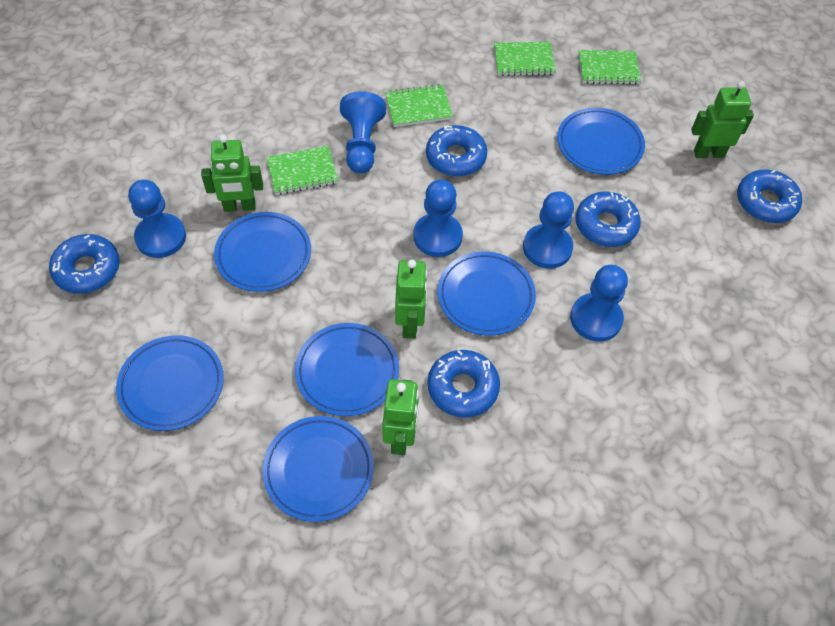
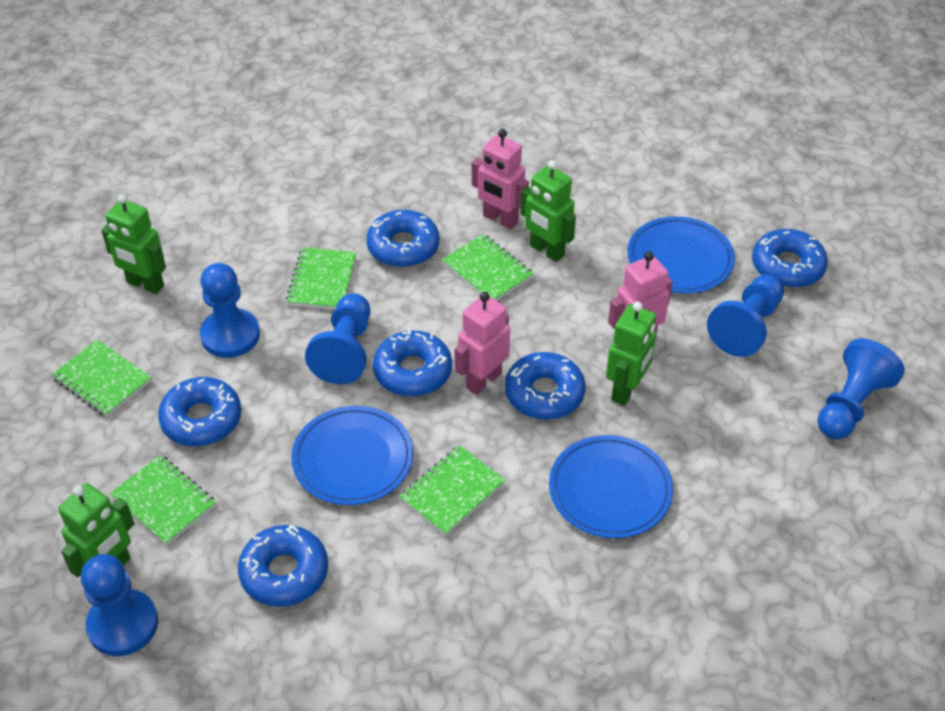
blue donut: [49,234,120,294] [426,125,487,177] [427,350,500,418] [576,191,641,247] [737,169,802,223] = 5 -> [158,377,241,446] [238,524,328,607] [366,210,440,267] [373,329,452,397] [505,352,585,420] [752,229,828,288] = 6
blue plate: [116,335,224,431] [214,212,311,292] [262,416,374,522] [295,323,399,416] [437,252,536,335] [557,108,645,175] = 6 -> [291,406,413,505] [549,435,673,538] [627,216,735,294] = 3
green notebook: [267,146,338,195] [385,84,453,127] [494,42,556,76] [579,50,641,85] = 4 -> [51,340,152,417] [110,455,216,545] [286,247,357,309] [400,445,506,536] [442,234,534,301] = 5
pink robot: none = 0 -> [454,292,510,395] [472,129,529,229] [608,251,673,335] = 3

